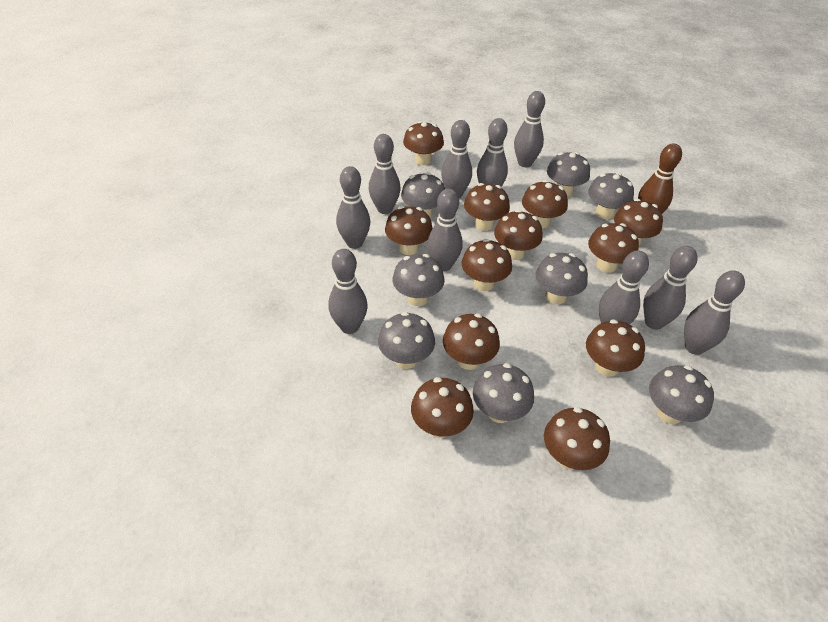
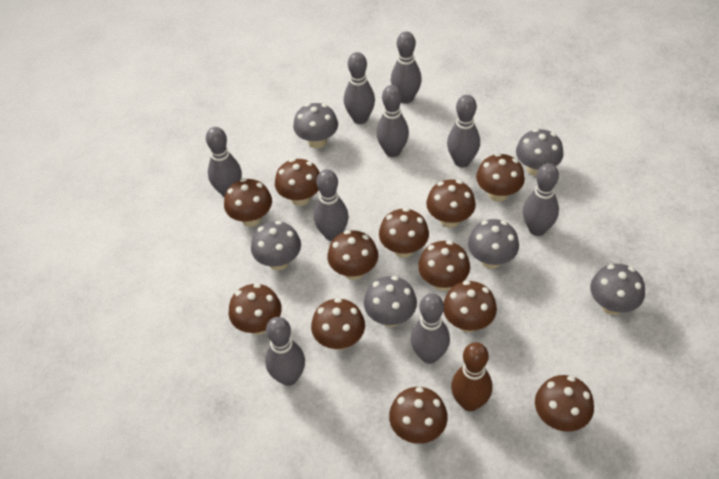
grey bowling pin: [328,249,368,334] [336,166,370,249] [369,134,401,214] [427,189,463,271] [441,120,472,198] [477,118,508,187] [514,91,545,167] [599,251,649,325] [643,246,698,330] [684,270,745,355] = 10 -> [206,127,242,197] [265,317,305,386] [313,169,349,241] [344,52,375,124] [376,85,409,157] [391,31,422,104] [411,293,450,364] [447,95,480,167] [523,163,559,236] = 9
grey mushroom: [378,312,435,369] [393,254,445,306] [401,172,445,218] [473,363,534,423] [535,253,588,304] [547,152,590,197] [588,173,634,219] [649,365,714,424] = 8 -> [251,221,301,270] [293,103,338,148] [364,276,417,327] [468,219,519,269] [516,129,563,176] [590,264,645,315] = 6

